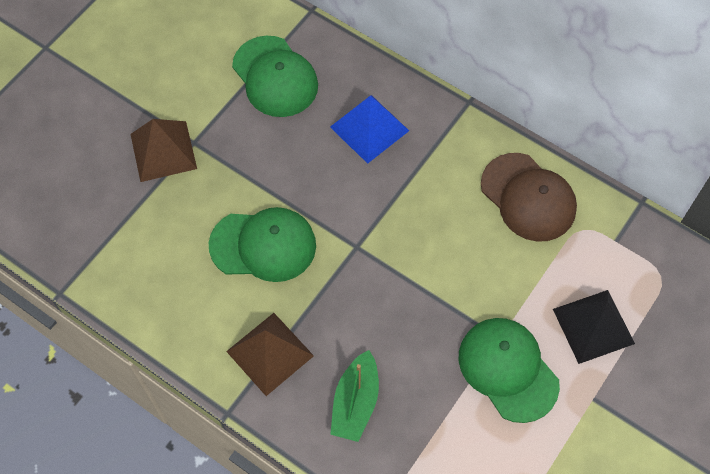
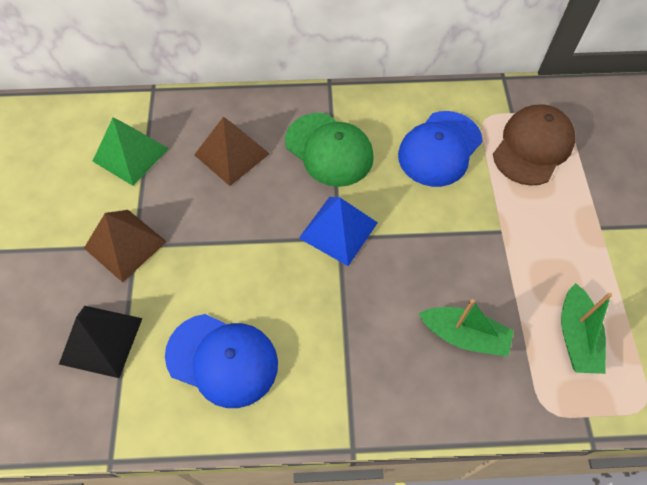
blue cap: none = 0 -> [165,314,278,408] [398,111,482,187] = 2
green boat: [330,350,379,442] = 1 -> [418,299,514,357] [561,283,612,374] = 2
green cap: [209,207,316,282] [232,36,318,117] [459,318,560,423] = 3 -> [285,113,374,187] = 1
green pyramid: none = 0 -> [93,118,169,186] = 1

